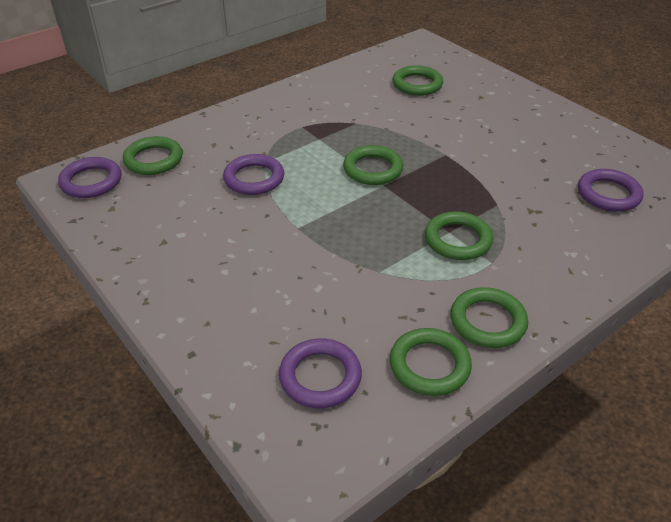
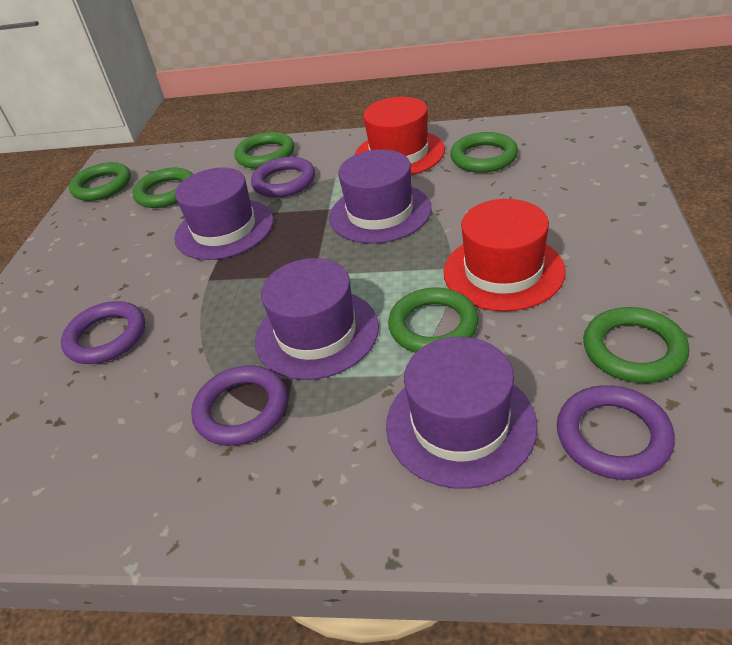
purple hat: none = 0 -> [174,167,274,260] [255,258,379,380] [329,150,432,244] [386,337,538,489] = 4
red hat: none = 0 -> [355,97,445,175] [443,199,566,311] = 2

